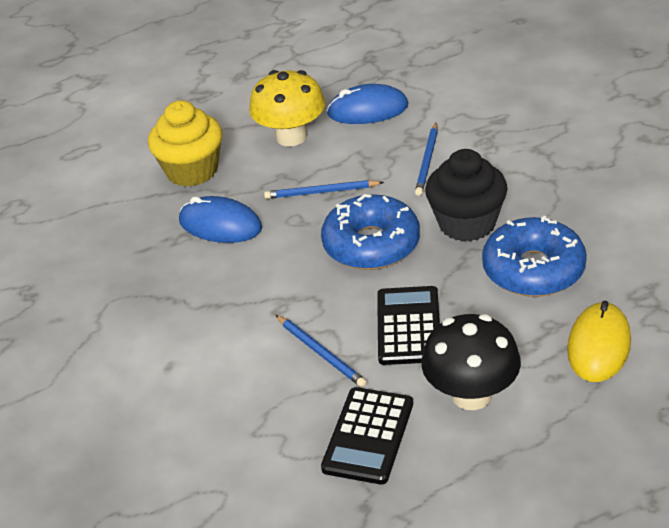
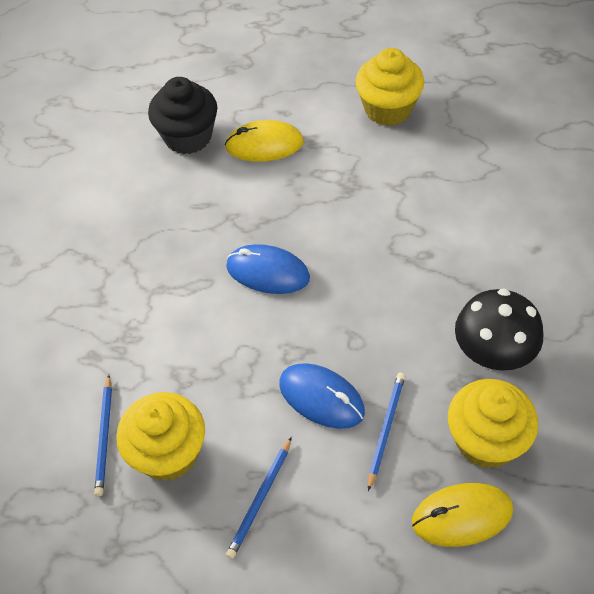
black calculator: [321,387,413,485] [377,286,440,365] = 2 -> none = 0
blue donut: [321,194,420,270] [482,216,587,297] = 2 -> none = 0
yellow cupcake: [148,100,222,187] = 1 -> [116,392,205,481] [356,48,424,126] [448,379,538,468] = 3
yellow mouse: [567,301,631,382] = 1 -> [225,120,304,162] [412,483,513,547] = 2
yellow mushroom: [249,70,325,146] = 1 -> none = 0

